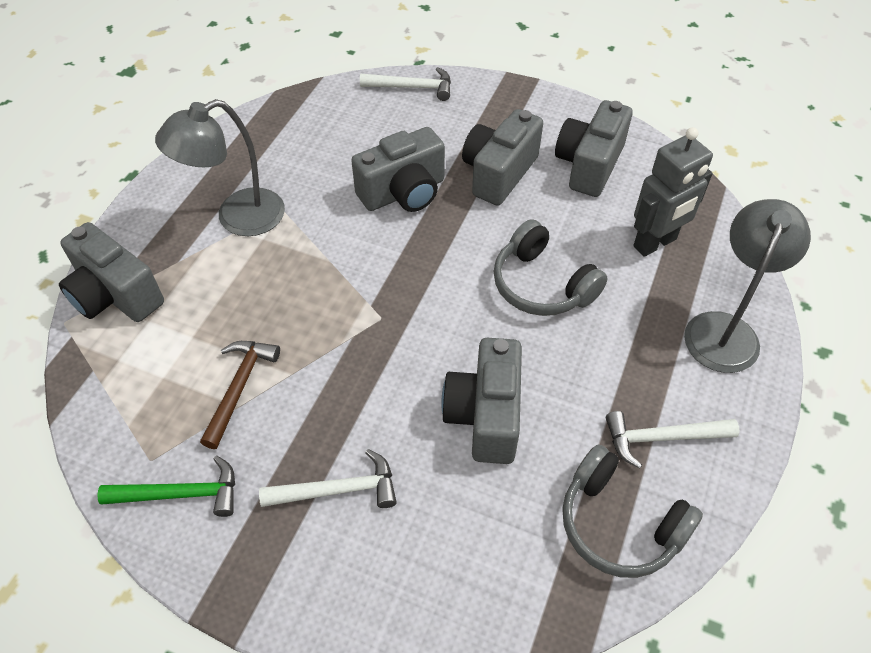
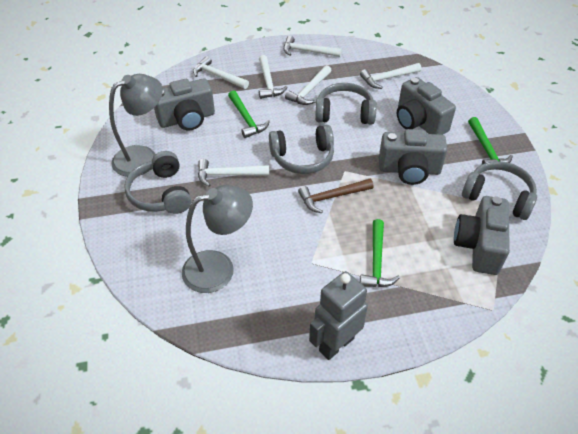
green hammer: [97,456,235,517] = 1 -> [228,90,270,138] [360,219,400,287] [468,117,513,164] = 3
grey camera: [59,222,164,322] [351,127,445,212] [441,338,522,464] [462,109,543,206] [555,100,633,197] = 5 -> [154,78,215,131] [379,129,447,185] [397,77,456,135] [454,196,510,275] = 4
grey headphones: [494,219,608,316] [562,444,703,578] = 2 -> [124,151,191,214] [269,125,334,174] [315,83,377,125] [462,161,537,220] = 4
white hammer: [259,449,397,508] [360,67,451,101] [606,411,739,469] = 3 -> [193,56,249,89] [198,159,269,187] [259,55,288,99] [284,36,342,57] [285,65,332,105] [360,63,421,89] = 6

